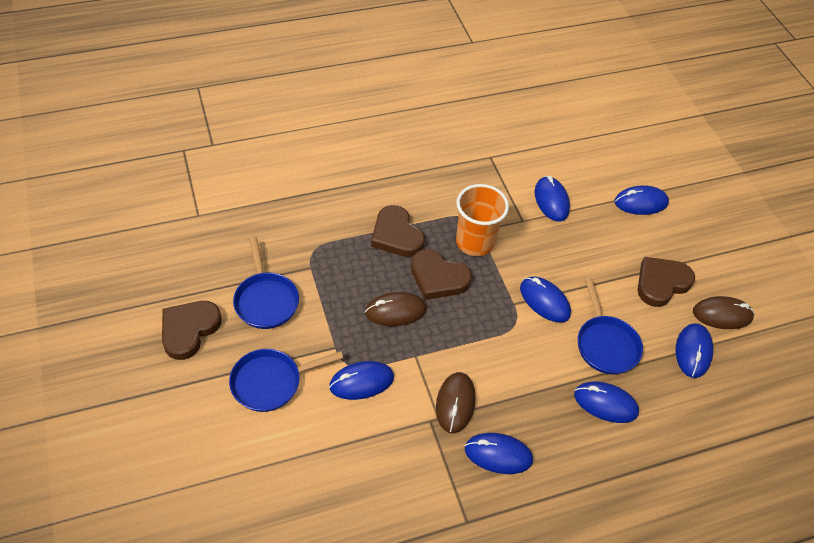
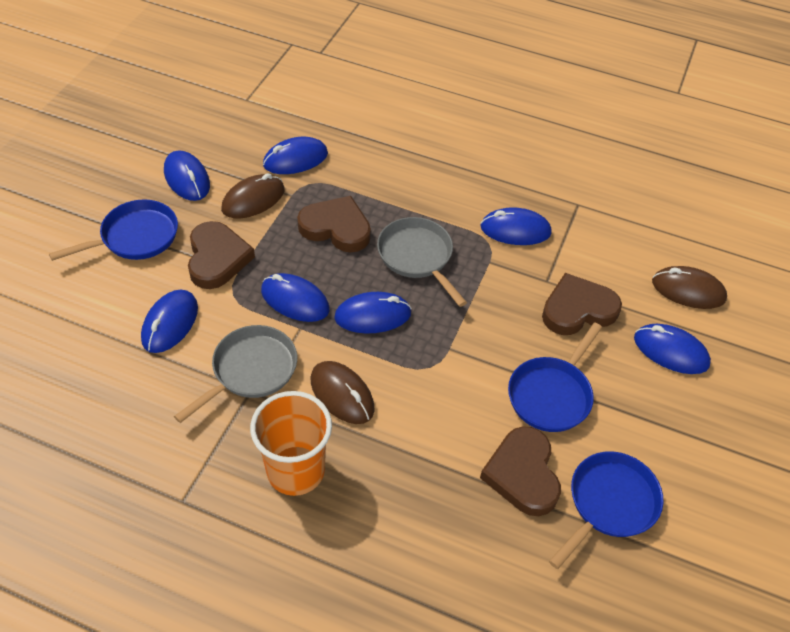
grey pan: none = 0 -> [174,325,297,423] [377,217,467,307] = 2

